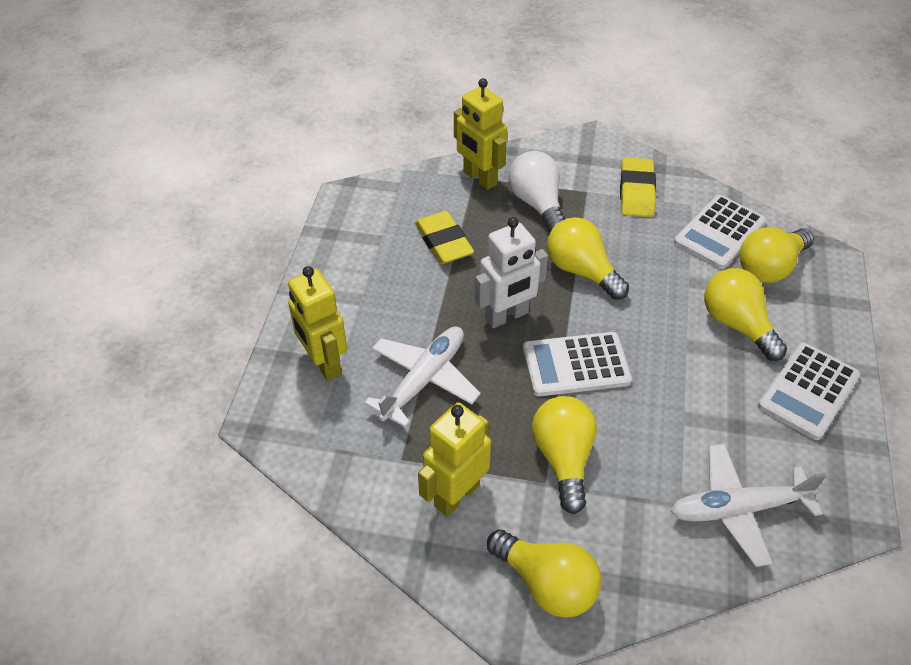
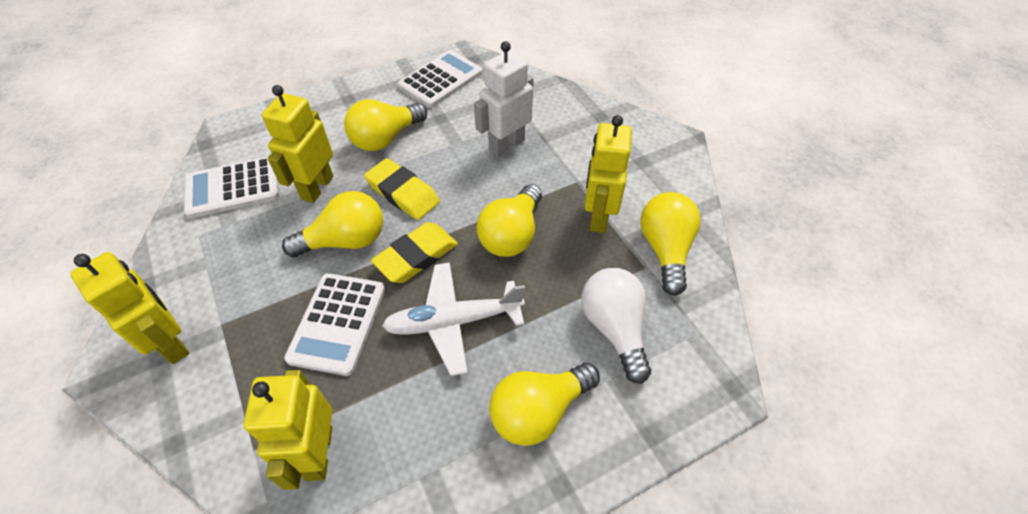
white plane: [364,327,481,427] [670,444,826,567] = 2 -> [382,262,525,376] = 1
yellow robot: [288,266,347,381] [418,402,491,517] [454,78,507,190] = 3 -> [70,252,189,364] [243,370,332,490] [262,85,333,203] [584,115,632,233] = 4

